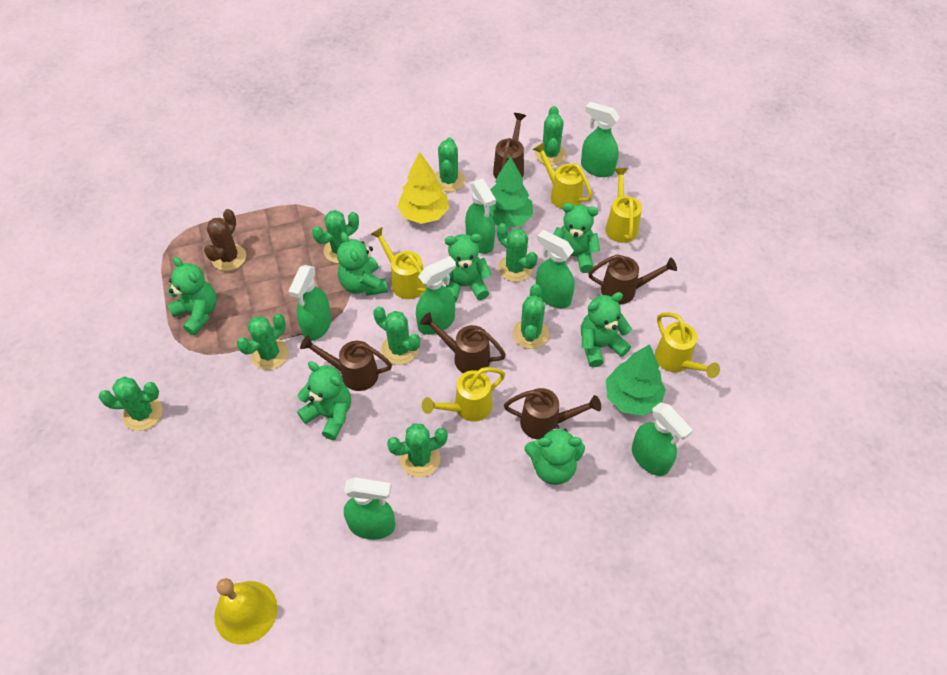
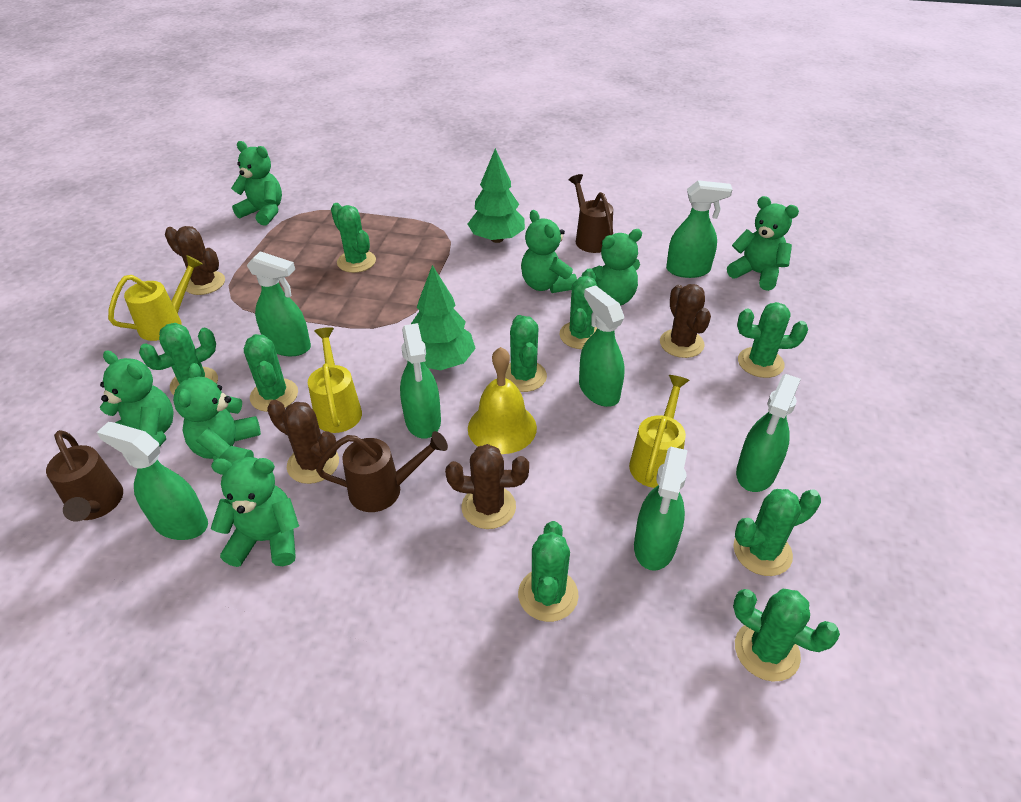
brown cactus: [204,209,246,271] = 1 -> [165,226,225,295] [267,400,339,484] [445,444,529,529] [660,284,711,358] = 4
brown watering can: [300,335,392,391] [420,312,506,373] [493,113,526,178] [504,388,601,440] [588,254,677,305] = 5 -> [46,430,123,522] [316,431,448,512] [569,174,613,253] = 3
yellow tree: [397,152,449,224] = 1 -> none = 0
yellow watering can: [370,227,427,299] [422,367,505,421] [533,142,592,209] [605,168,642,243] [655,312,720,378] = 5 -> [108,255,203,341] [308,327,362,433] [629,375,690,488] = 3

